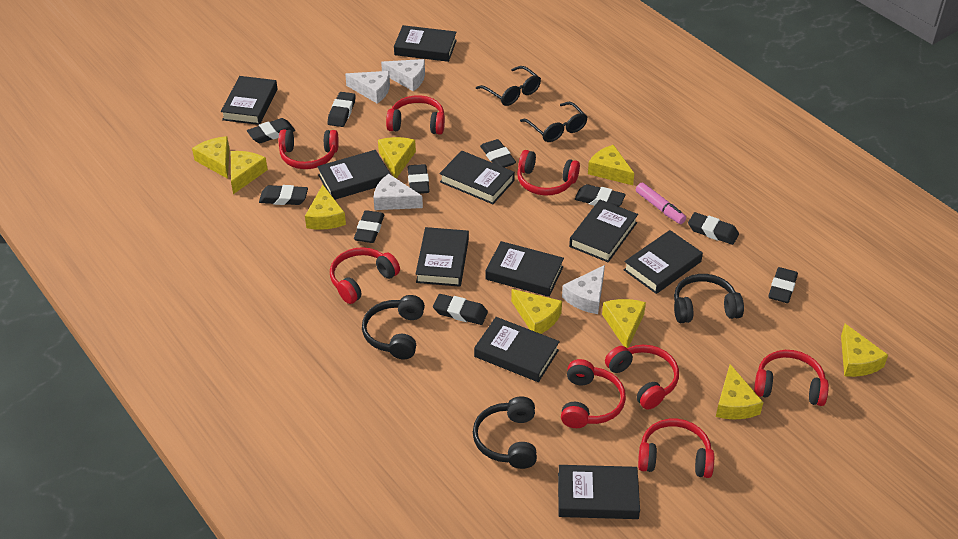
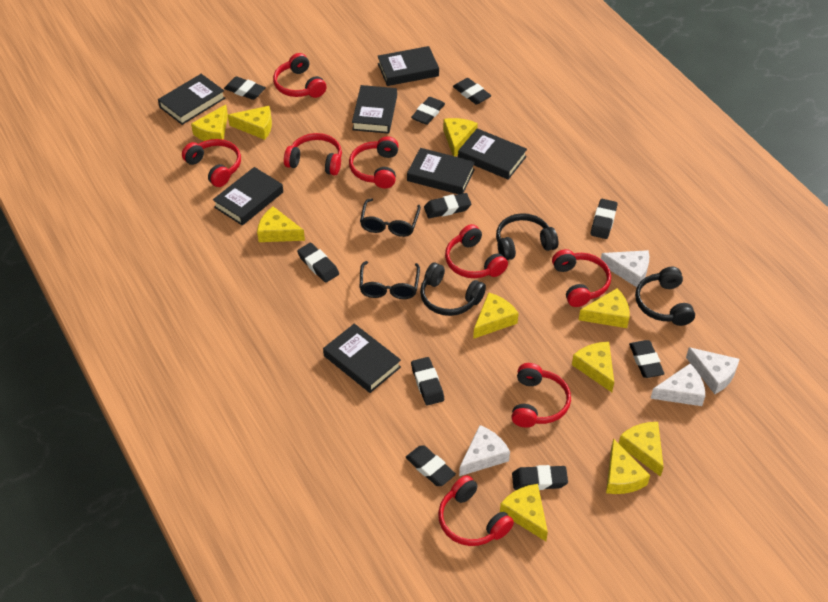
black book: [221,76,277,125] [317,150,391,200] [394,25,457,62] [416,227,469,287] [440,151,515,204] [474,317,560,382] [485,241,564,297] [558,465,640,519] [569,200,638,262] [624,230,703,294] = 10 -> [158,74,225,125] [213,167,283,226] [323,324,401,393] [352,85,397,134] [378,46,439,86] [407,148,475,194] [458,128,527,180] = 7
pink marker: [636,183,686,224] = 1 -> none = 0
yellow cheese: [192,136,230,179] [231,151,268,194] [305,185,346,230] [378,137,416,179] [511,289,562,334] [588,145,634,185] [602,299,646,348] [716,364,763,419] [841,324,888,377] = 9 -> [191,105,228,141] [228,106,272,140] [257,207,305,242] [443,118,478,157] [473,292,519,339] [500,484,548,541] [572,342,614,392] [579,288,630,328] [606,438,650,494] [619,422,664,477] = 10

